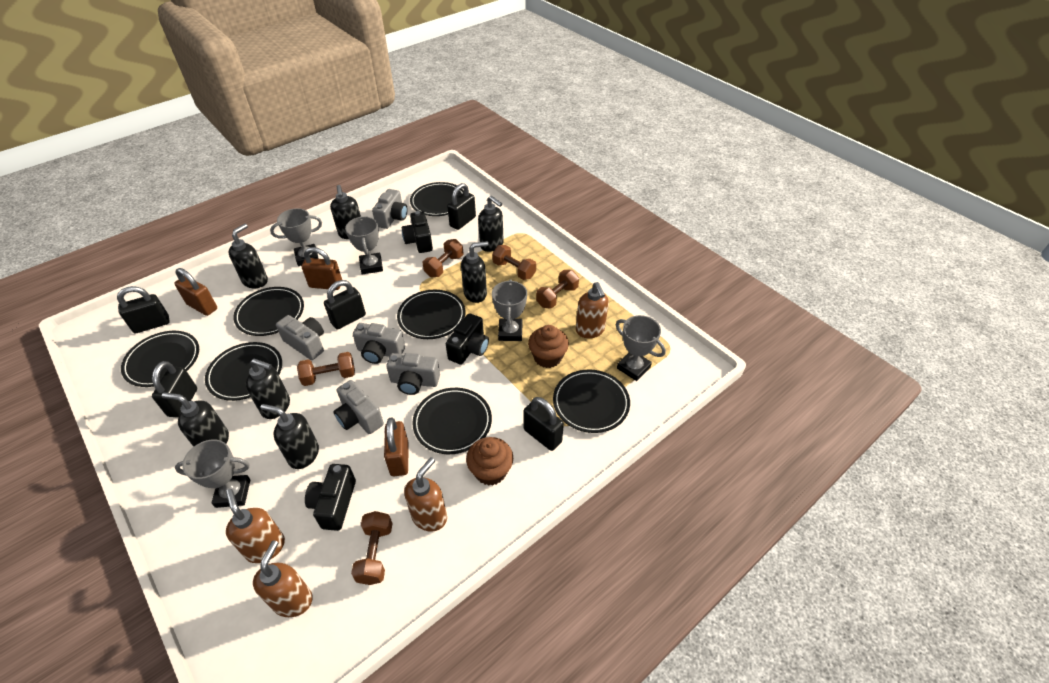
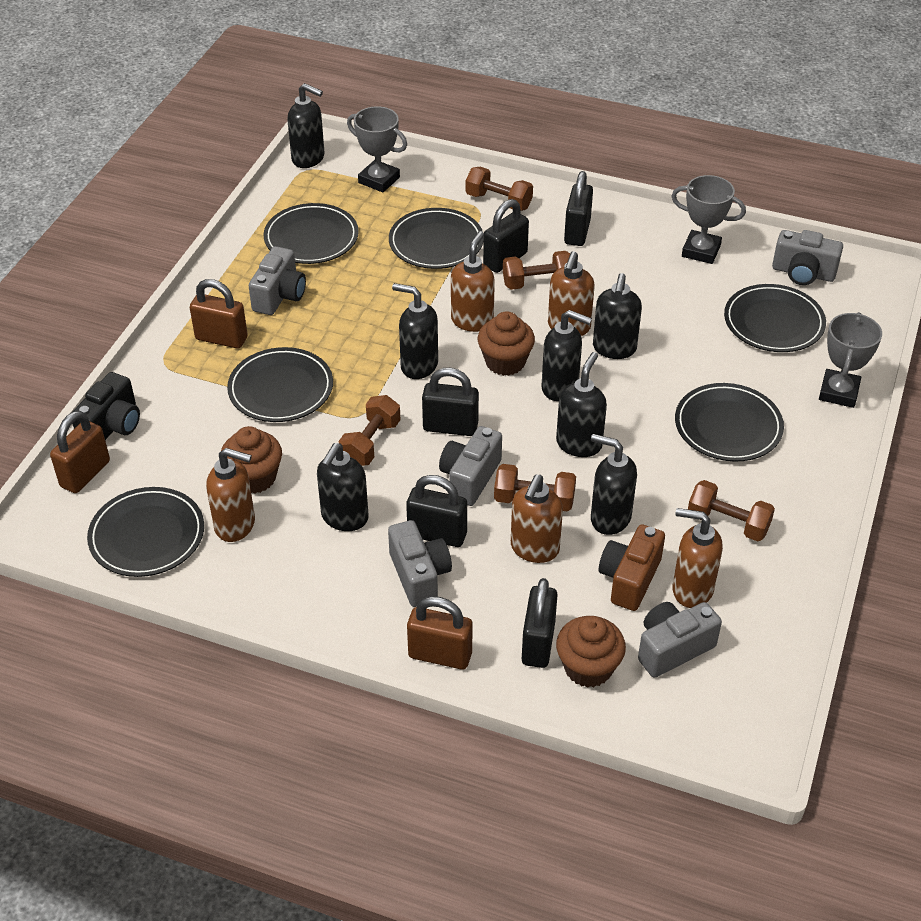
black camera: [305,464,356,531] [402,211,433,253] [446,313,489,365] = 3 -> [72,372,140,440] = 1
black plate: [121,331,199,387] [205,342,282,401] [233,287,304,336] [397,290,466,339] [410,182,464,216] [412,388,492,454] [553,369,630,433] = 7 -> [87,487,204,577] [227,347,333,422] [263,203,359,264] [389,208,484,269] [675,383,784,462] [724,284,826,352] = 6
brown camera: none = 0 -> [599,524,665,611] = 1
brown cupcake: [466,437,513,486] [528,325,569,368] = 2 -> [221,426,282,494] [478,311,535,376] [556,616,626,688] = 3
brown soap dispenser: [226,489,285,563] [253,540,313,617] [404,457,447,532] [576,282,609,338] = 4 -> [206,448,255,542] [451,231,495,332] [511,475,563,563] [548,251,595,336] [672,508,723,608] = 5
grey trophy: [175,439,250,508] [270,208,322,266] [345,217,383,275] [492,279,527,341] [616,315,666,381] = 5 -> [347,106,407,193] [671,175,746,264] [819,312,882,408] = 3

